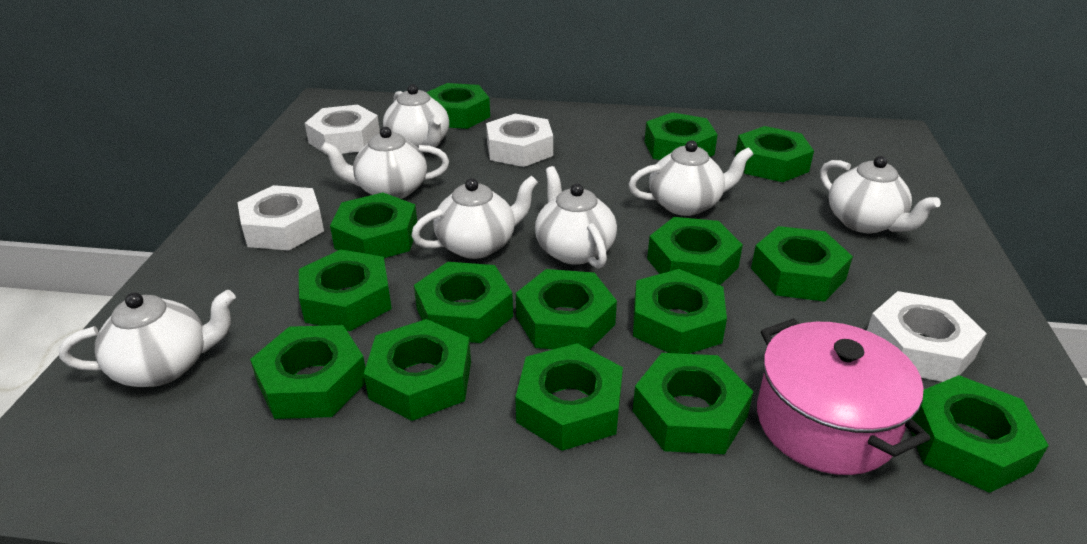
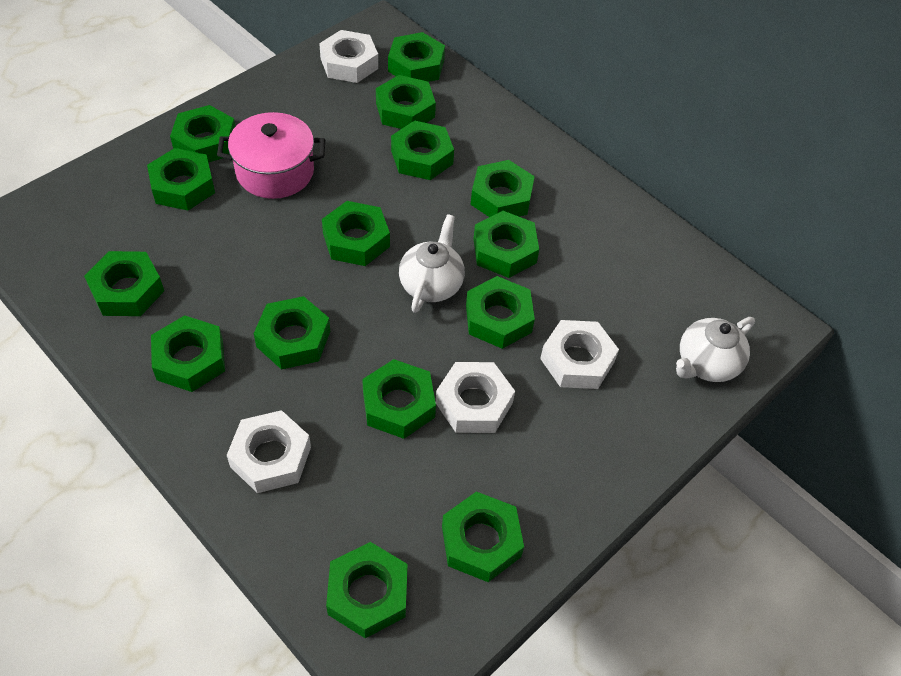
white teapot: [59,290,236,387] [321,127,449,199] [383,84,449,148] [411,175,538,259] [535,166,617,269] [628,140,753,216] [820,156,941,233] = 7 -> [399,214,465,313] [676,317,755,382] = 2

